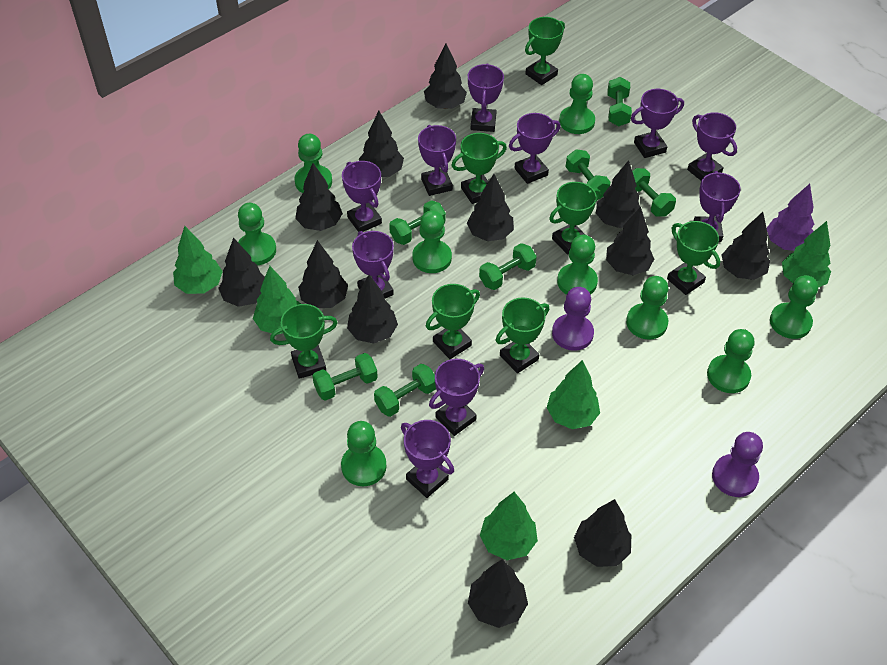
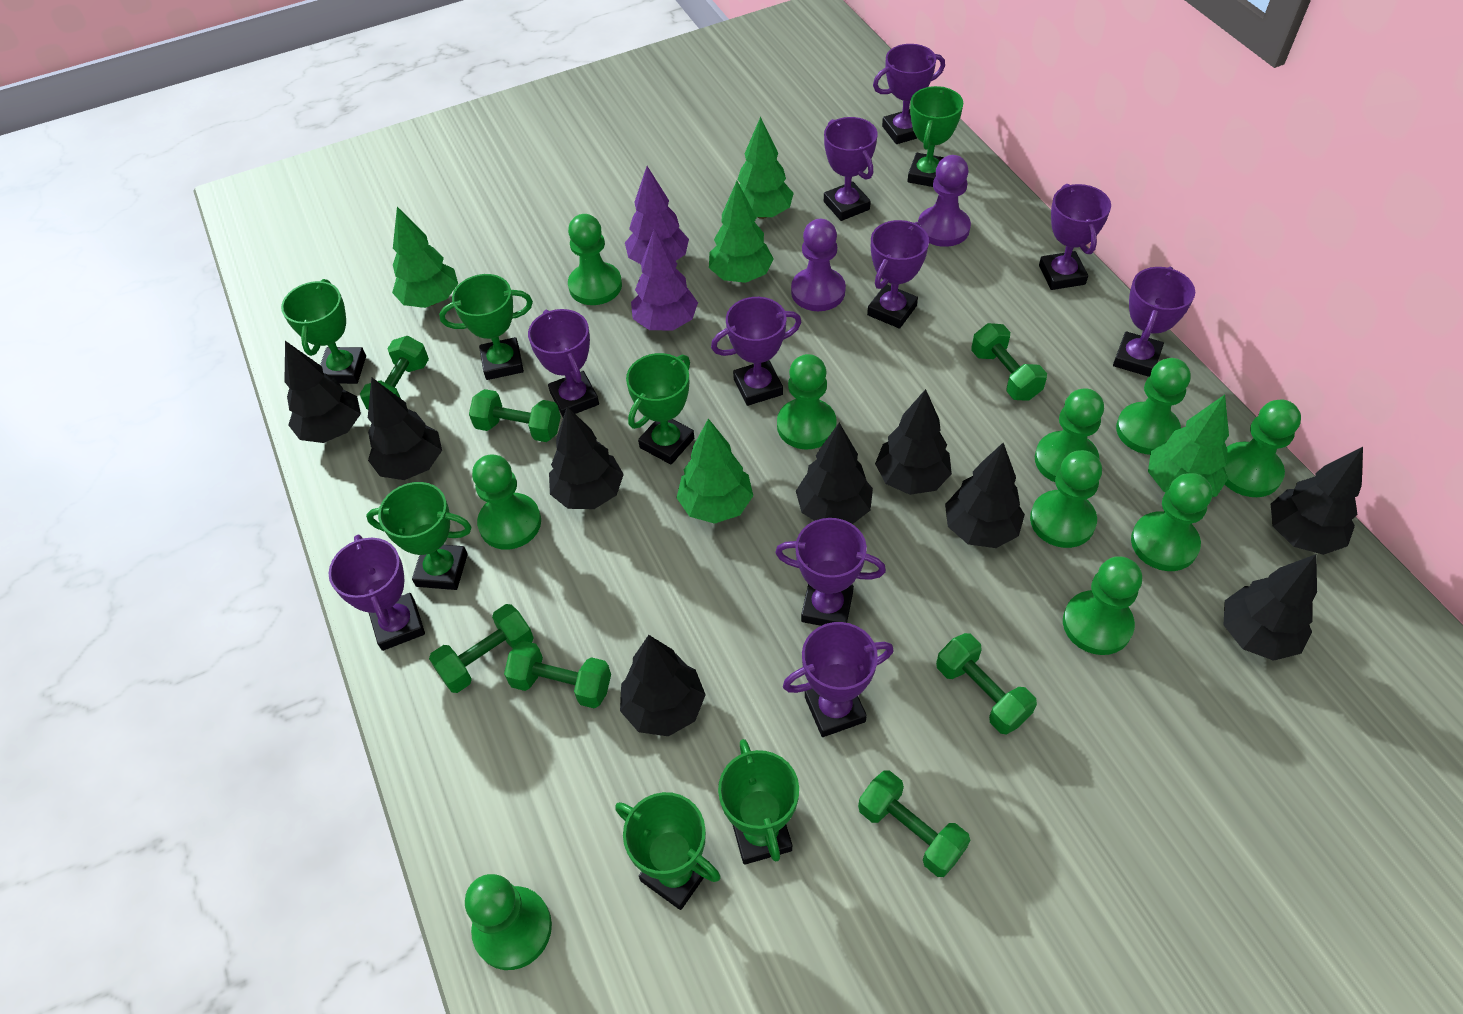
black tree: [219,237,265,307] [295,163,343,231] [298,240,348,308] [347,275,398,344] [359,111,404,177] [424,44,467,109] [467,174,514,241] [468,559,528,628] [574,499,631,567] [596,160,640,228] [606,207,654,275] [721,212,770,280] = 12 -> [284,341,361,443] [368,377,442,480] [549,407,624,509] [620,635,706,736] [796,423,873,524] [875,389,952,495] [945,443,1025,548] [1224,554,1317,661] [1271,447,1363,555] = 9
green pawn: [238,203,276,265] [294,134,332,193] [341,421,387,486] [412,210,452,273] [557,235,598,295] [559,74,595,134] [626,276,668,340] [707,329,755,393] [770,275,818,339] = 9 -> [465,874,552,970] [472,455,541,550] [568,214,622,305] [777,354,837,449] [1030,450,1102,548] [1035,388,1104,482] [1063,556,1142,655] [1116,358,1191,455] [1131,473,1212,571] [1224,399,1301,497] = 10
purple tree: [767,184,814,251] = 1 -> [625,166,689,264] [631,229,698,330] = 2

